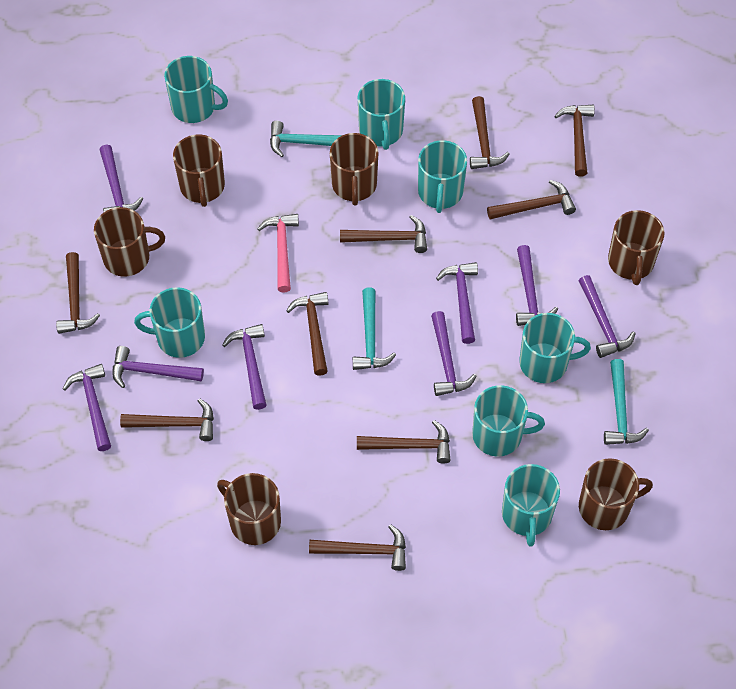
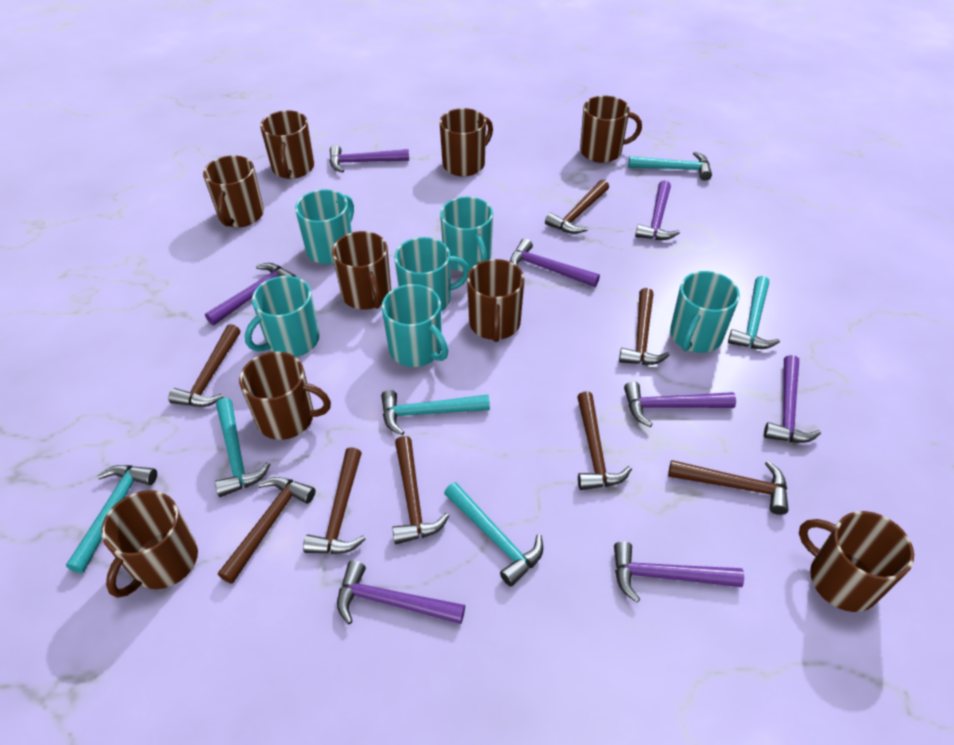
brown hammer: [56,252,100,334] [120,399,214,441] [286,292,328,376] [309,524,406,571] [340,215,427,253] [357,420,451,464] [470,96,509,169] [487,180,576,219] [554,105,595,177] = 9 -> [168,324,240,407] [218,477,315,584] [303,447,365,554] [392,436,449,544] [545,180,609,234] [577,391,632,490] [619,288,670,365] [668,460,788,515] = 8
brown mug: [94,207,165,277] [173,134,225,207] [217,473,281,545] [330,133,379,206] [579,458,653,530] [608,210,664,285] = 6 -> [101,490,198,598] [203,155,264,227] [239,352,331,440] [260,110,314,179] [332,231,391,310] [439,108,493,176] [467,259,525,342] [580,96,642,163] [799,511,914,612] = 9
pink hammer: [257,214,299,293] = 1 -> none = 0
turquoise hammer: [270,121,342,157] [353,288,396,370] [604,359,649,445] = 3 -> [66,465,157,573] [215,398,271,497] [381,390,490,435] [444,482,543,587] [628,152,712,181] [728,276,780,349] = 6
turquoise mug: [134,287,205,358] [164,56,228,123] [358,79,405,150] [418,140,467,213] [472,385,545,457] [502,464,560,547] [519,313,591,383] = 7 -> [245,276,320,357] [295,189,354,264] [381,284,449,367] [394,237,470,311] [440,196,493,272] [670,271,740,353] = 6

